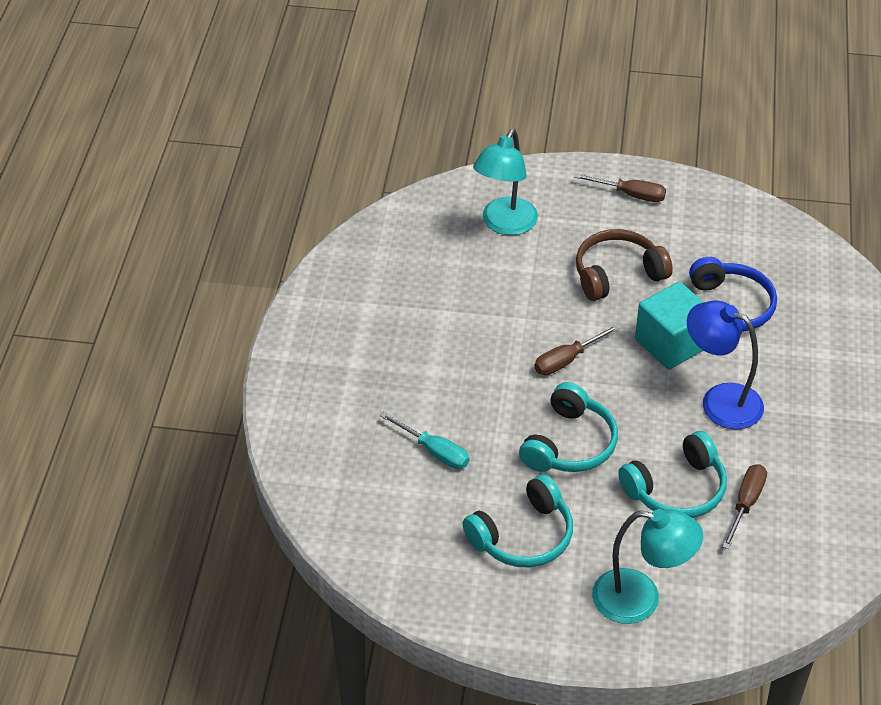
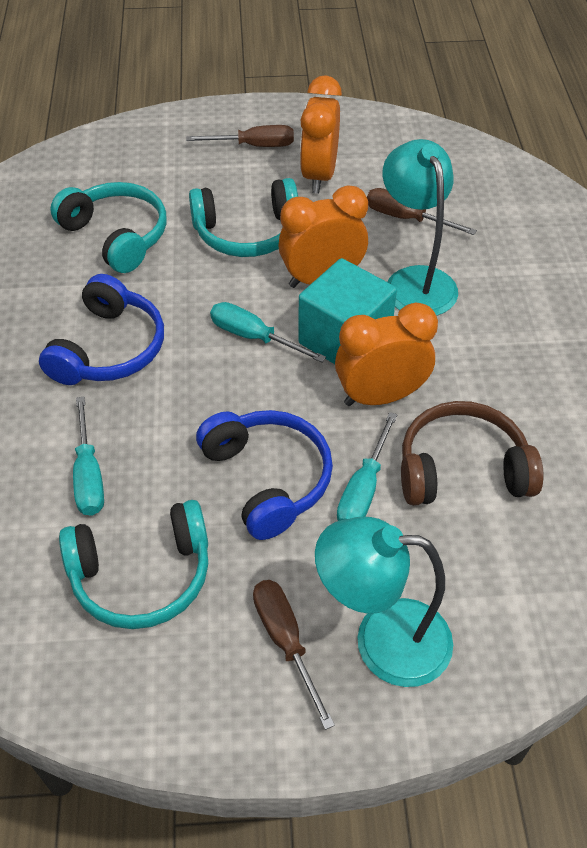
blue headphones: [689,257,777,333] = 1 -> [39,274,164,385] [196,410,333,540] = 2
blue lamp: [687,301,764,429] = 1 -> none = 0
orange clock: none = 0 -> [278,185,368,288] [300,75,342,193] [335,303,438,406] = 3
turquoise screwdriver: [380,412,469,469] = 1 -> [73,396,104,516] [210,302,326,362] [337,412,397,521] = 3

